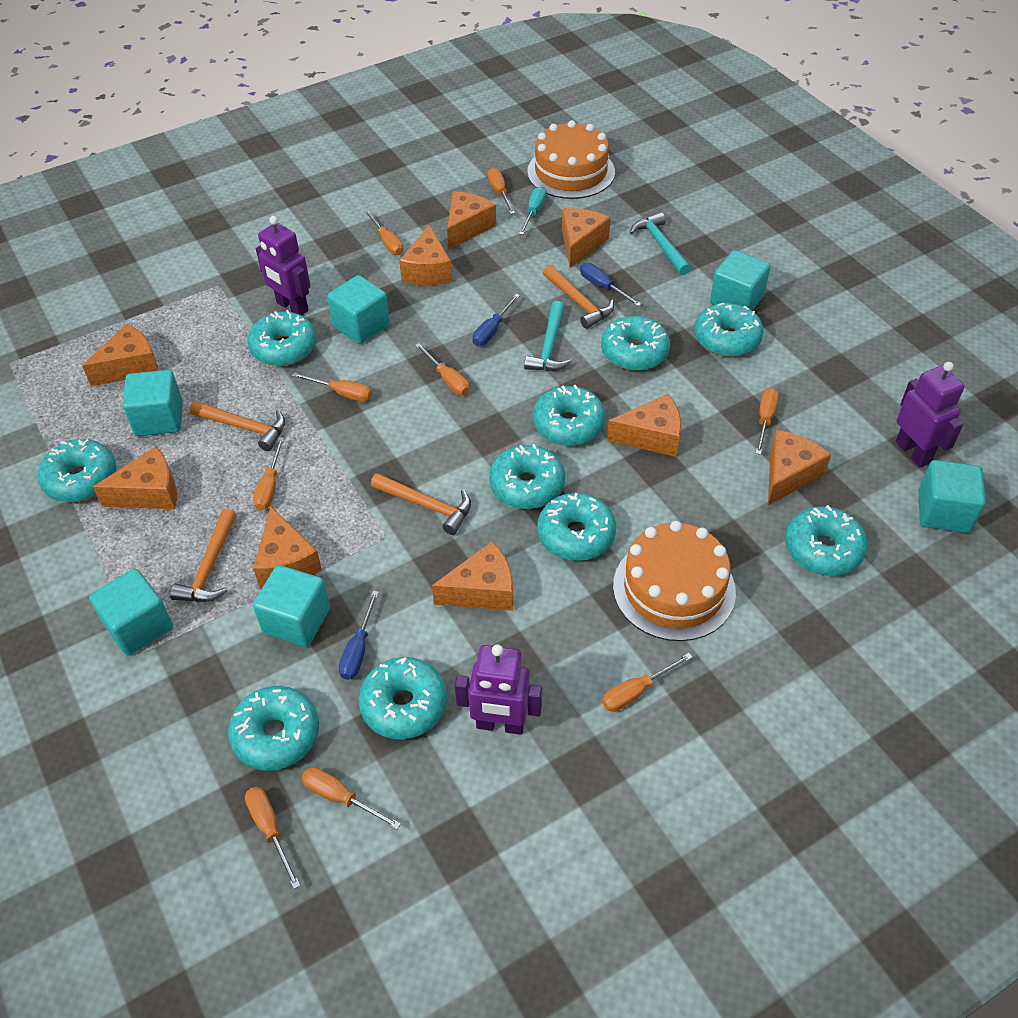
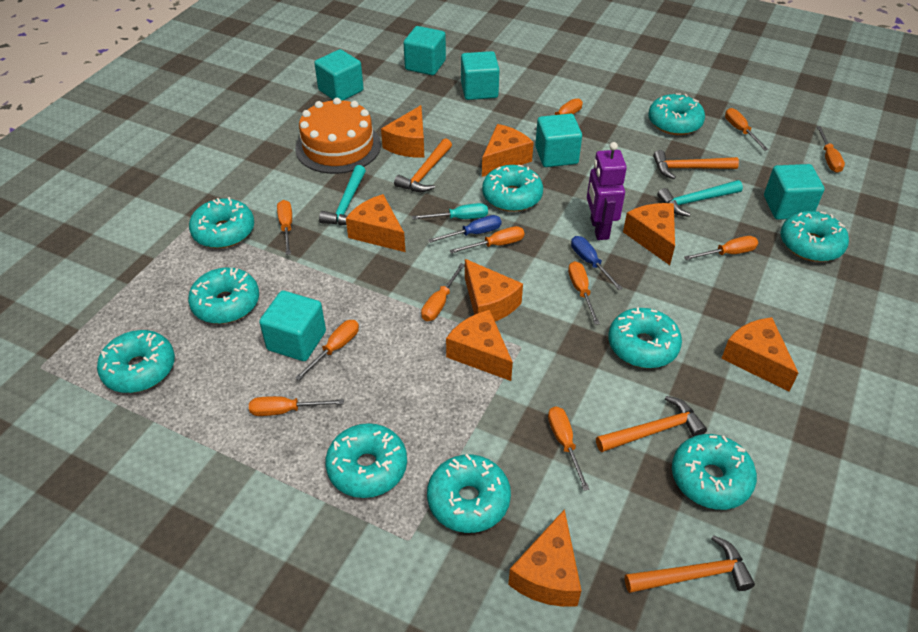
blue screwdriver: [339,591,379,680] [472,294,520,346] [580,263,641,306] = 3 -> [428,215,501,243] [571,236,623,290] = 2
orange cake: [527,120,615,199] [613,521,736,641] = 2 -> [295,98,381,174] = 1
orange cheese: [82,324,159,386] [93,446,177,509] [253,506,322,588] [399,224,452,285] [432,541,513,611] [447,191,496,249] [562,208,610,268] [607,394,681,457] [768,430,831,505] = 9 -> [346,194,405,252] [381,105,424,158] [446,310,513,381] [465,259,523,321] [482,124,534,177] [508,509,582,607] [623,203,675,265] [721,317,798,391] = 8
orange screwdriver: [245,787,300,889] [253,437,284,511] [292,372,372,402] [302,767,401,829] [364,210,403,255] [415,343,469,395] [487,168,515,214] [602,653,693,712] [755,388,779,455] = 9 -> [249,396,344,416] [277,200,292,255] [295,320,359,381] [421,263,465,321] [450,226,524,254] [534,98,583,131] [548,406,589,491] [568,261,600,325] [684,236,758,260] [725,108,768,151] [817,126,845,173] = 11
purple robot: [256,216,311,315] [454,644,542,735] [896,362,965,467] = 3 -> [587,142,627,240] = 1

